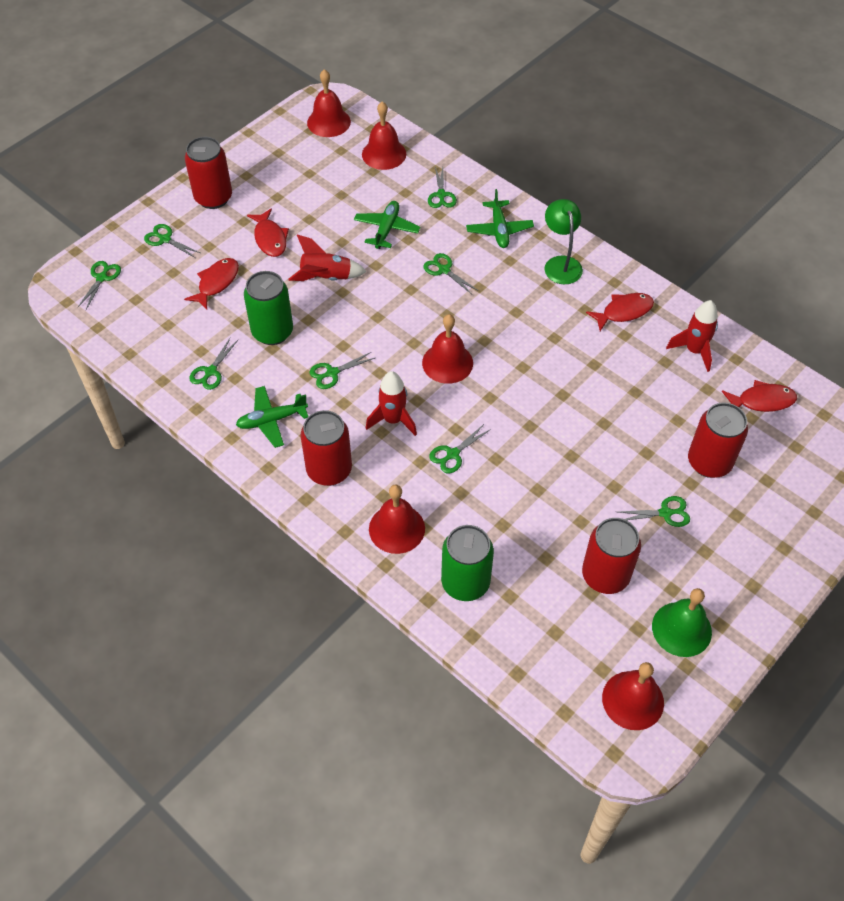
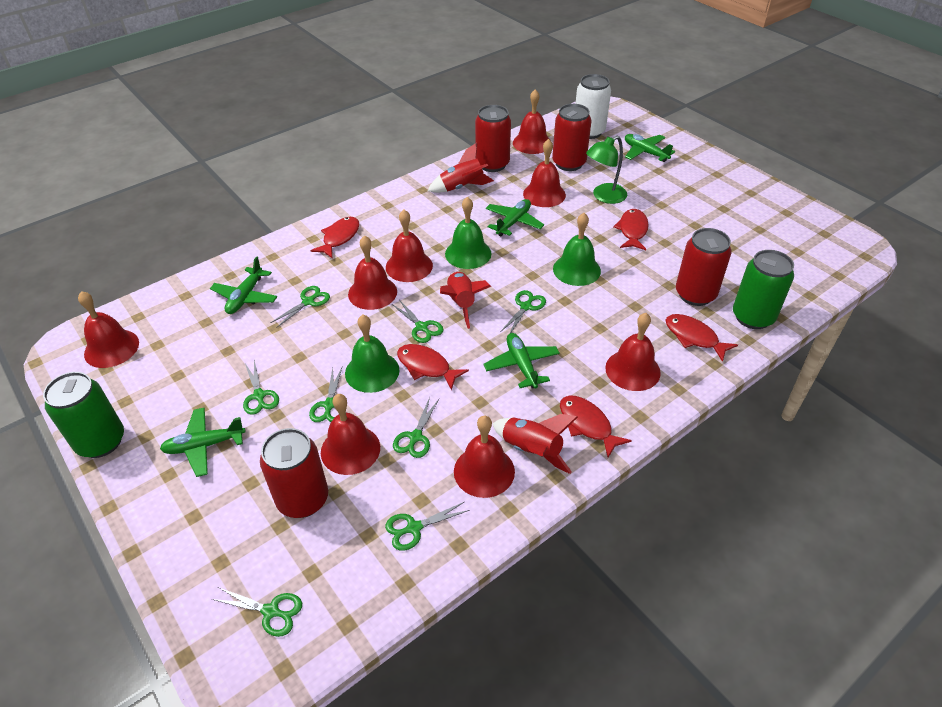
green bell: [652,588,712,657] = 1 -> [345,315,400,393] [445,197,491,269] [553,213,601,286] = 3
green plane: [236,386,309,448] [354,201,420,249] [466,189,534,248] = 3 -> [160,408,246,477] [210,256,277,314] [483,333,560,389] [485,199,544,236] [625,134,675,162] = 5
red bell: [307,69,351,137] [362,102,406,170] [369,484,425,554] [422,314,473,384] [602,662,664,730] = 5 -> [78,291,139,368] [321,394,380,475] [348,235,397,310] [386,210,433,282] [454,416,515,498] [513,89,551,154] [523,139,566,207] [605,313,661,391] = 8
red fish: [184,258,239,310] [247,208,289,257] [586,293,654,331] [722,380,797,412] = 4 -> [310,217,359,258] [397,344,469,390] [560,395,632,458] [613,209,649,250] [666,314,738,362] = 5
white can: none = 0 -> [575,74,611,139] = 1

